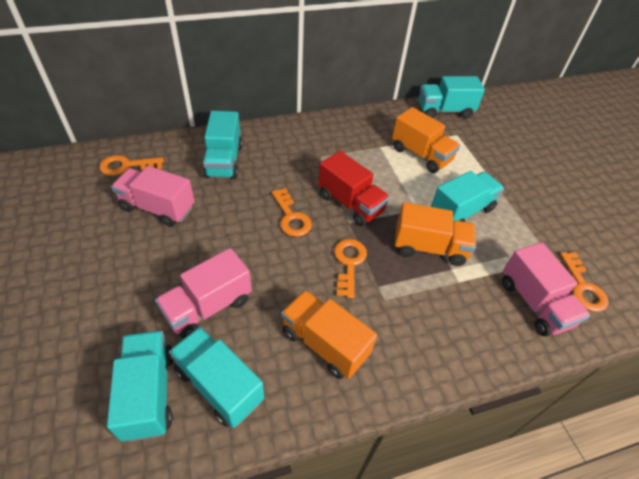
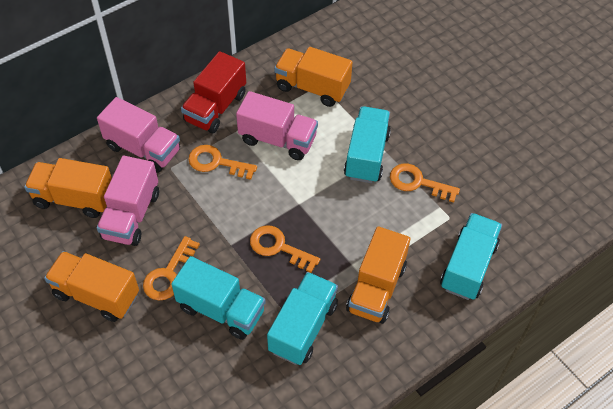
orange truck: [281,290,377,379] [392,107,460,173] [395,202,476,266] = 3 -> [24,158,112,218] [44,251,139,322] [274,47,353,107] [346,227,410,324] = 4
turquoise truck: [107,331,173,442] [169,327,264,428] [203,111,243,179] [419,76,485,119] [431,171,504,222] = 5 -> [171,256,266,340] [267,272,338,365] [344,106,391,183] [440,213,502,300] = 4

